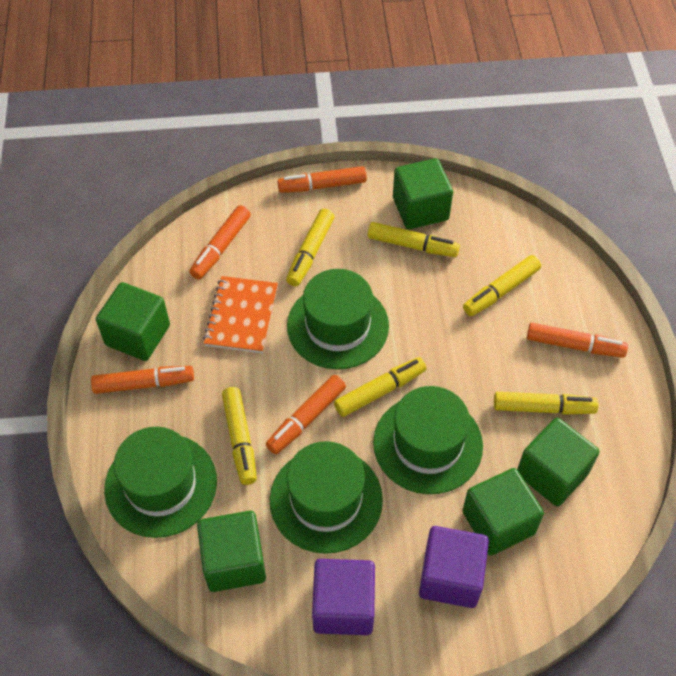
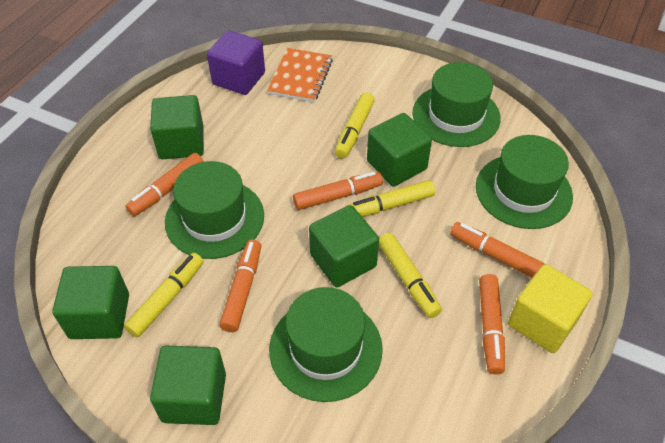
purple cube: [312,559,375,635] [419,526,489,608] = 2 -> [207,30,265,95] = 1
yellow cube: none = 0 -> [508,264,592,353] = 1
yellow marker: [222,387,257,485] [286,209,334,286] [334,357,426,417] [368,222,460,257] [463,255,541,316] [494,392,598,415] = 6 -> [124,253,203,338] [335,92,375,159] [345,180,435,217] [379,233,442,318] = 4

